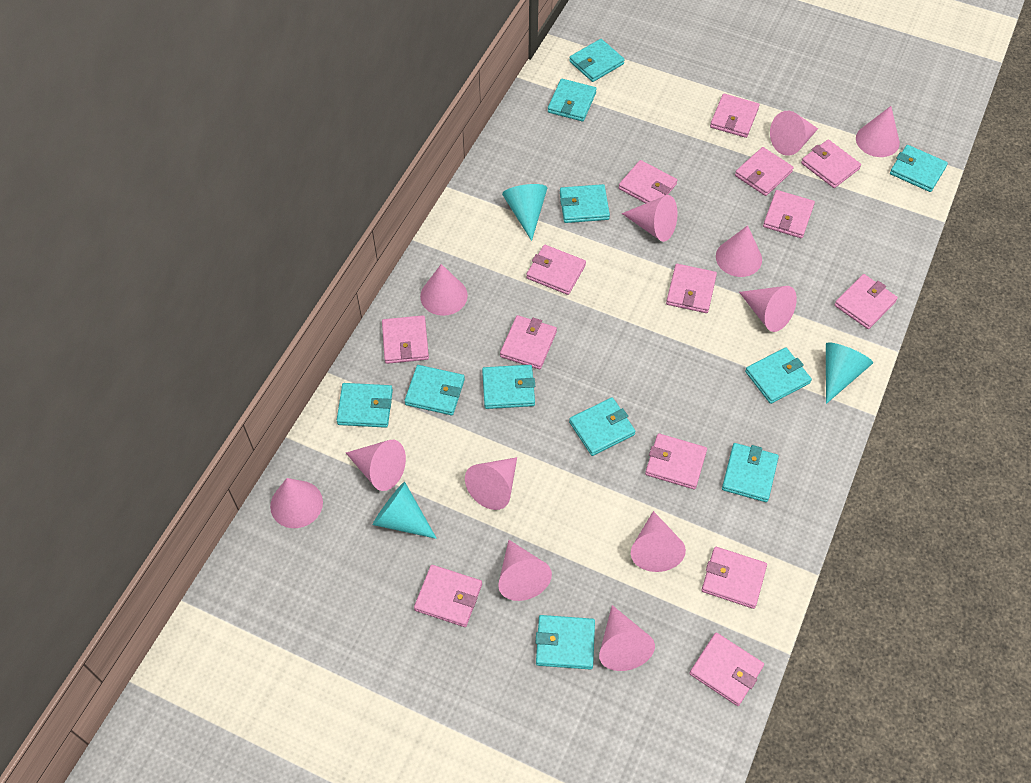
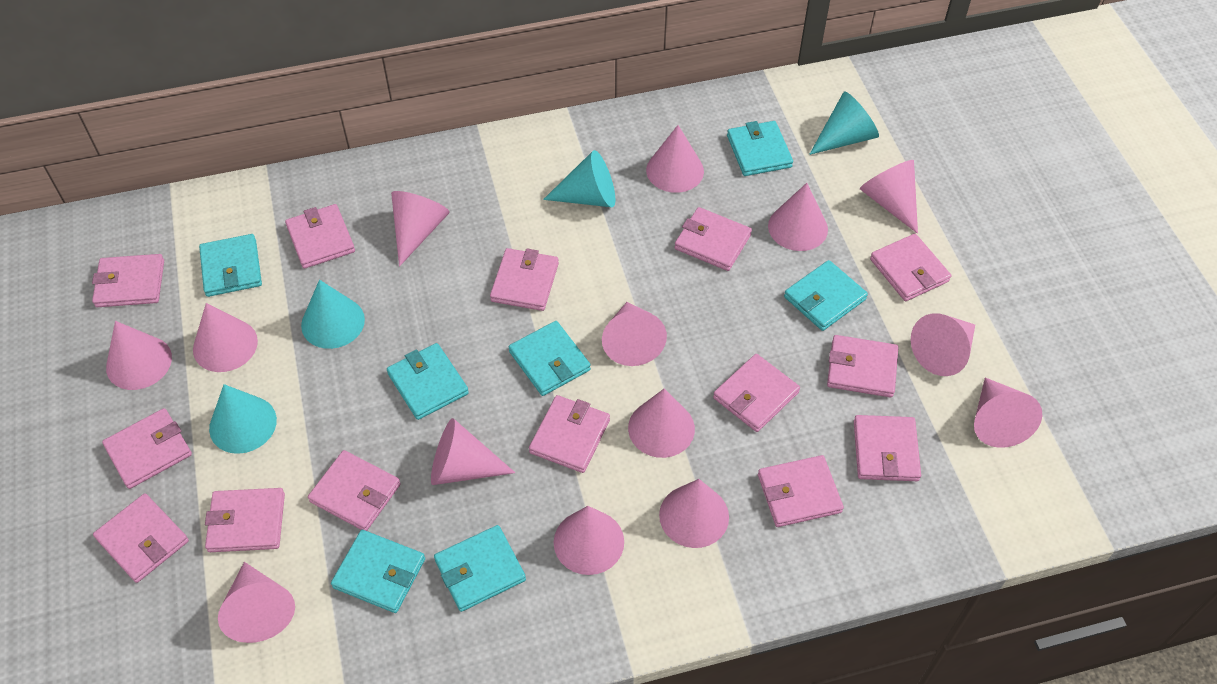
pink cone: [270,478,323,528] [346,440,406,491] [420,264,468,316] [465,457,517,510] [498,540,552,601] [599,605,655,671] [622,195,678,242] [631,511,686,572] [716,225,762,277] [739,286,797,332] [770,111,818,156] [856,106,900,157] = 12 -> [106,321,172,390] [193,303,258,372] [218,562,295,643] [391,191,450,267] [431,418,515,485] [554,506,624,575] [602,302,667,366] [628,388,695,458] [646,125,704,193] [659,479,729,548] [768,183,828,251] [860,160,918,234] [911,313,975,376] [974,377,1042,448] = 14
turquoise cone: [373,482,437,539] [502,184,547,241] [826,342,873,404] = 3 -> [209,384,277,454] [301,280,365,349] [543,150,615,207] [809,92,879,155] = 4
turquoise wallet: [337,383,393,428] [404,365,465,415] [482,365,535,409] [535,615,595,670] [548,79,597,121] [560,184,610,223] [569,39,625,82] [569,397,636,456] [722,443,779,502] [745,347,812,404] [890,145,948,192] = 11 -> [199,234,262,297] [331,530,425,613] [387,343,469,420] [434,525,526,612] [509,321,591,396] [727,121,793,176] [784,260,868,331] = 7

